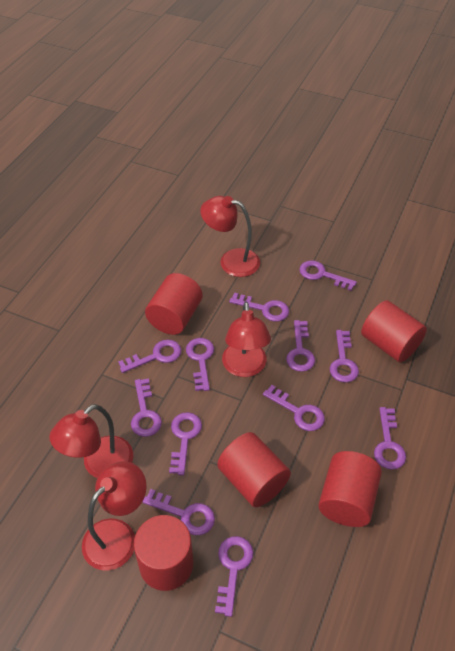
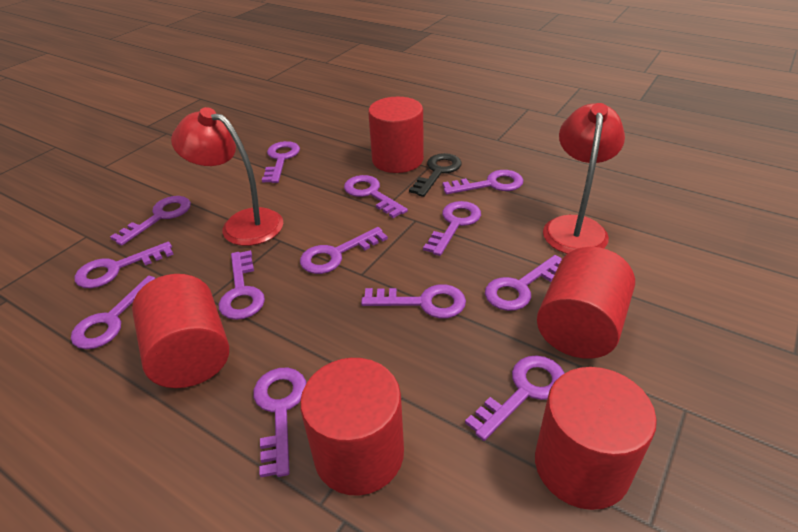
black key: none = 0 -> [409,153,462,197] = 1
purple key: [118,340,181,373] [131,378,162,437] [143,489,215,535] [169,412,202,475] [186,338,214,391] [215,536,253,617] [229,292,289,322] [263,385,325,431] [286,320,315,372] [299,260,357,291] [330,330,359,383] [374,407,406,469] = 12 -> [71,276,155,349] [75,242,174,288] [110,196,191,246] [219,250,265,320] [253,368,306,477] [262,141,300,183] [300,227,388,274] [344,175,408,218] [361,284,466,318] [423,201,481,256] [442,170,524,194] [465,355,565,441] [485,255,562,311] = 13
red lamp: [49,404,134,478] [82,461,147,571] [200,196,260,277] [222,302,271,377] = 4 -> [171,107,283,246] [543,103,625,254] = 2

